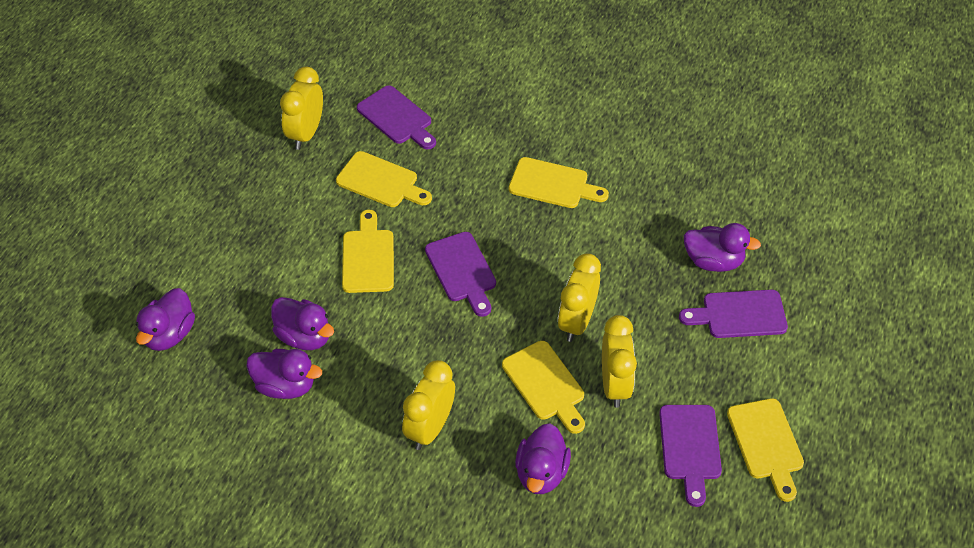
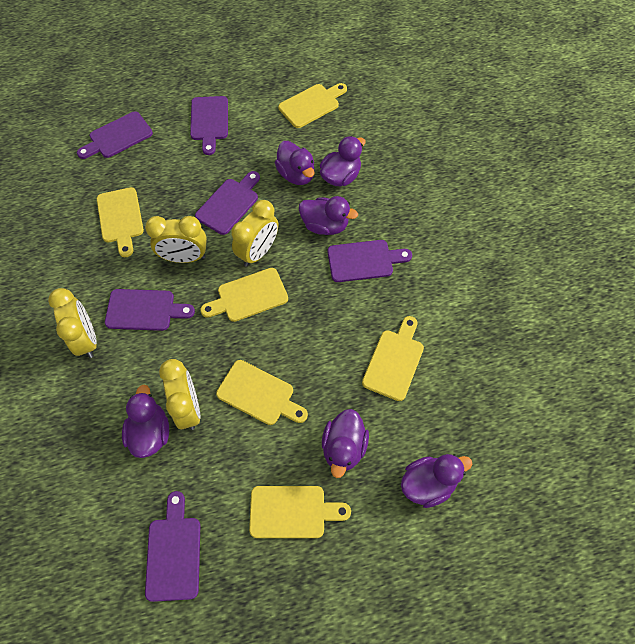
purple cutting board: [357,85,436,150] [425,232,496,317] [659,405,722,507] [679,290,788,338] = 4 -> [77,111,153,159] [105,289,195,331] [145,491,200,602] [190,96,228,155] [195,171,260,235] [328,240,412,282] = 6
purple duck: [136,288,195,351] [246,349,322,399] [271,297,334,350] [515,424,571,494] [684,223,761,272] = 5 -> [122,384,169,458] [275,141,315,185] [299,196,358,235] [320,136,366,186] [322,409,369,478] [401,454,472,508] = 6
yellow cutting board: [336,151,432,207] [342,210,394,293] [502,341,585,434] [509,157,609,208] [727,398,804,502] = 5 -> [97,187,144,257] [200,268,288,322] [216,360,308,425] [249,486,351,538] [278,83,347,128] [362,316,424,401] = 6

